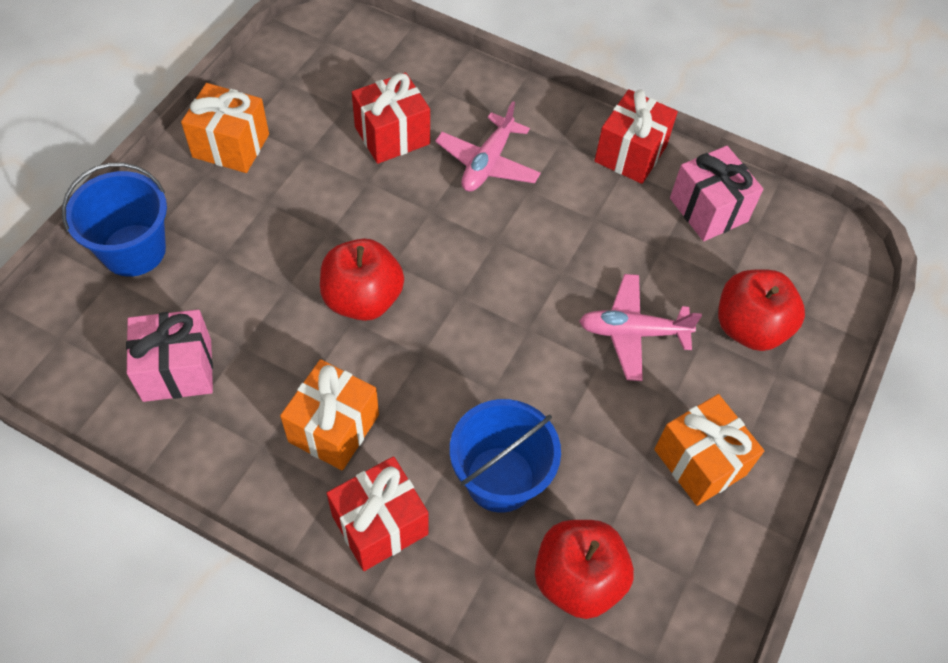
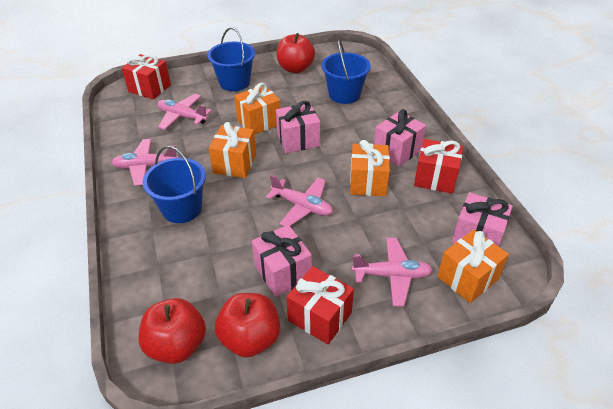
blue bucket: [62,163,167,277] [450,399,561,513] = 2 -> [143,146,206,223] [207,27,255,91] [322,39,371,104] = 3
orange gift: [181,83,269,173] [280,359,379,471] [654,394,764,506] = 3 -> [209,122,256,178] [234,83,280,135] [350,140,390,196] [437,230,509,303] = 4
pink gift: [126,310,213,402] [670,146,763,241] = 2 -> [252,225,312,297] [276,101,320,153] [374,109,426,167] [452,192,513,246] = 4
pink plane: [435,101,541,192] [579,274,702,381] = 2 -> [111,139,179,186] [157,94,212,130] [266,175,333,226] [352,238,433,306] = 4

